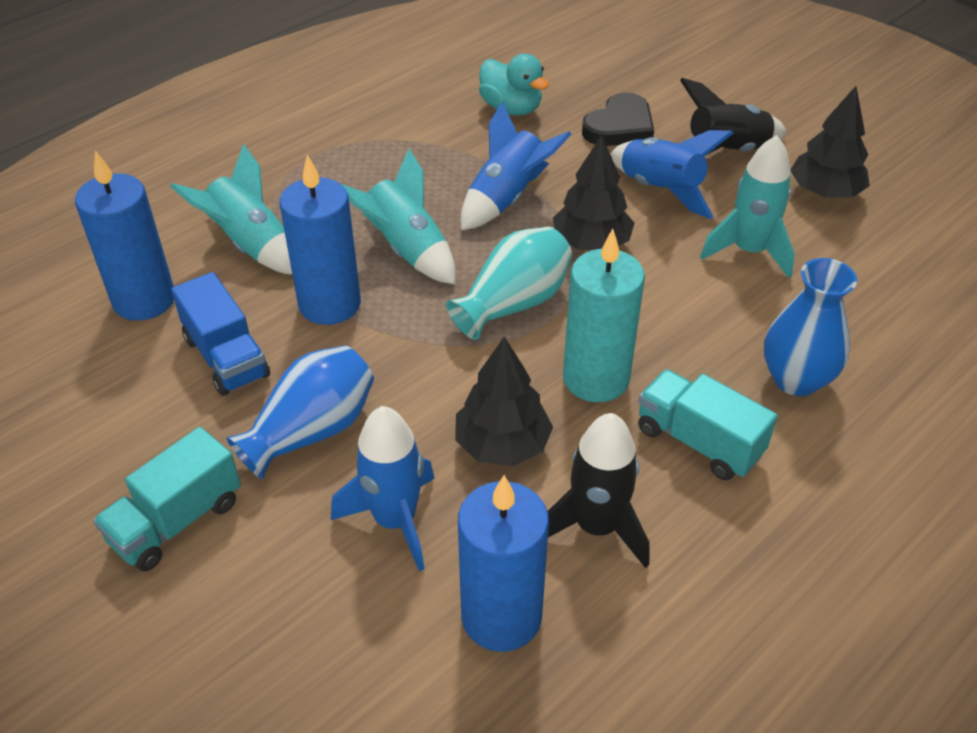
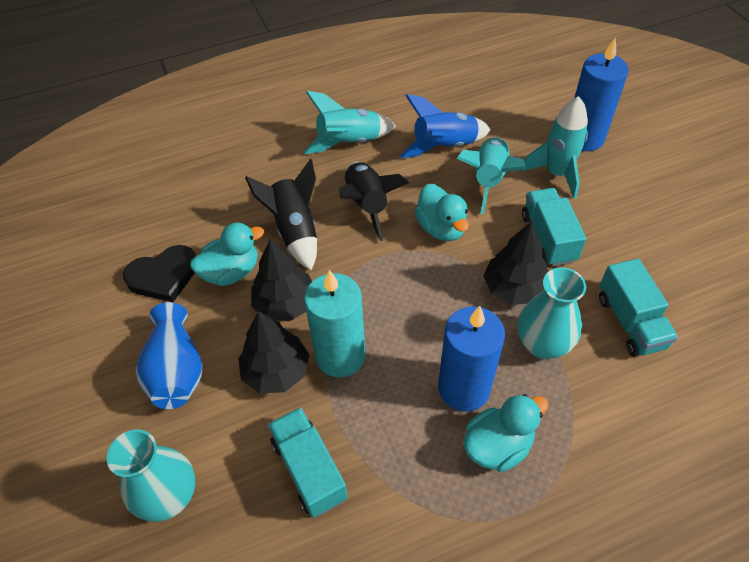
blue candle: [75,151,174,321] [280,155,361,325] [458,475,549,652] = 3 -> [438,306,505,412] [574,38,629,151] = 2
blue rocket: [331,406,434,571] [461,102,571,230] [610,130,733,219] = 3 -> [400,94,491,158] = 1
blue truck: [171,272,270,396] = 1 -> none = 0
blue vase: [226,345,374,479] [764,258,857,396] = 2 -> [136,302,202,409] = 1
turquoise duck: [479,54,549,115] = 1 -> [190,222,264,286] [415,184,469,241] [463,394,549,472] = 3
turquoise truck: [93,427,241,571] [638,369,778,481] = 2 -> [268,407,348,518] [522,188,586,266] [599,258,678,357] = 3
turquoise vase: [446,227,572,340] = 1 -> [107,429,195,522] [518,267,586,359] = 2

